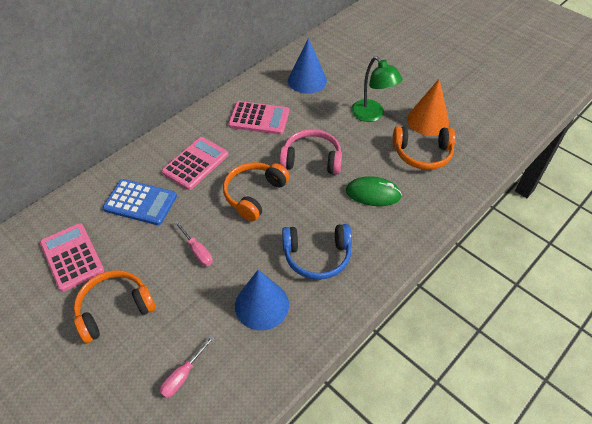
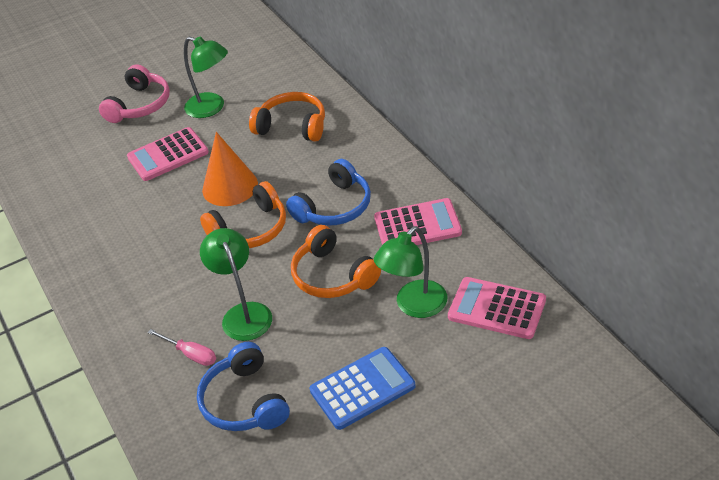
blue cone: [235,270,289,331] [288,38,327,94] = 2 -> none = 0
blue headphones: [282,224,352,280] = 1 -> [197,342,290,431] [286,159,371,226] = 2
green lamp: [351,57,403,122] = 1 -> [184,36,228,118] [200,228,272,341] [374,226,447,318] = 3
green mouse: [346,176,402,206] = 1 -> none = 0
pink screwdriver: [159,335,215,398] [174,221,213,266] = 2 -> [147,329,216,366] = 1

